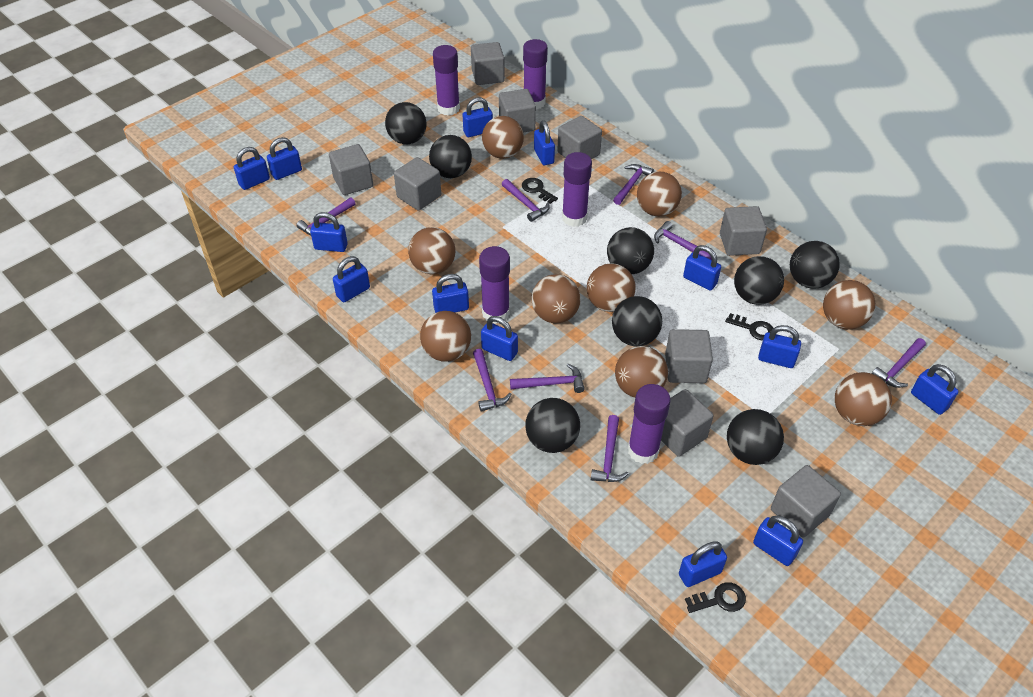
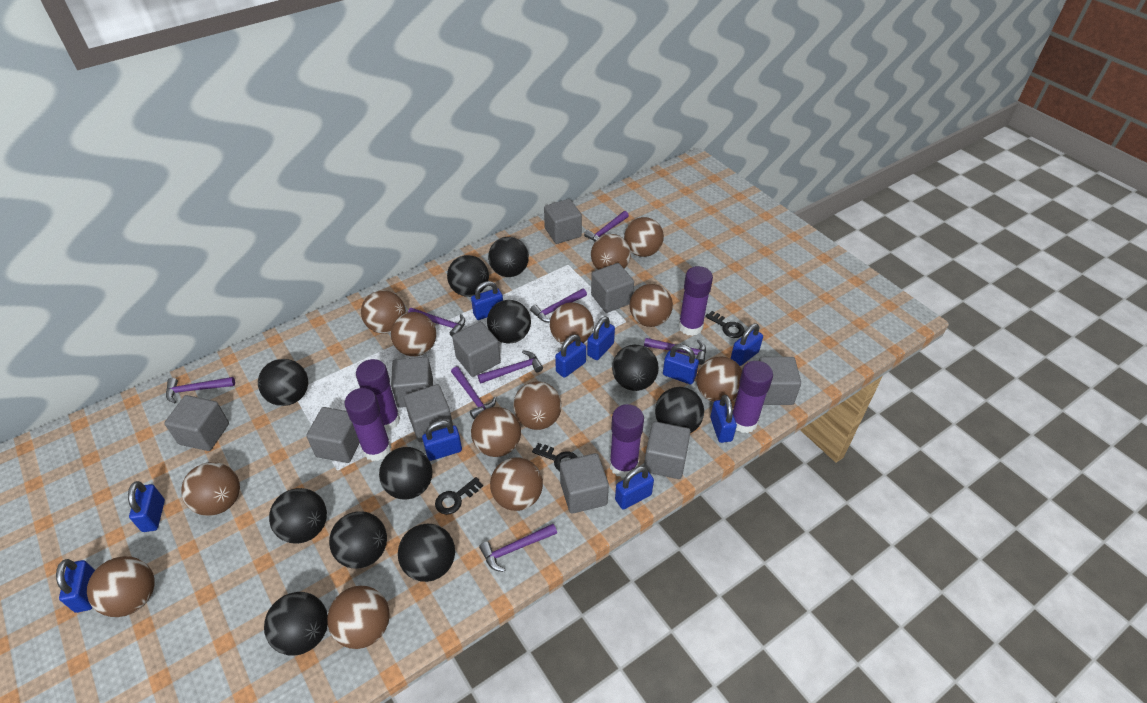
black ball: [385,102,427,144] [429,135,472,178] [525,398,580,453] [607,227,654,274] [612,296,662,346] [727,409,784,465] [734,256,784,305] [790,241,840,289] = 8 -> [258,359,308,406] [264,592,328,656] [269,488,327,544] [329,511,387,569] [379,447,432,500] [398,524,455,582] [447,255,489,297] [487,300,531,344] [488,237,529,277] [612,345,659,391] [655,387,704,433] = 11
blue padlock: [234,147,270,190] [267,137,302,180] [310,212,348,252] [333,256,370,302] [432,274,469,313] [462,97,493,137] [481,316,518,361] [534,120,555,165] [679,541,727,587] [683,245,721,291] [753,515,803,566] [758,325,801,368] [911,364,959,415] = 13 -> [56,559,95,613] [128,481,165,532] [422,420,462,461] [471,281,503,320] [555,334,586,378] [587,316,615,360] [615,466,654,509] [663,344,699,384] [710,395,737,443] [731,324,763,366] = 10
brown ball: [408,227,456,274] [420,311,471,362] [482,116,524,159] [531,274,581,323] [587,263,636,312] [615,346,668,397] [637,172,682,216] [823,280,875,330] [835,372,892,426] = 9 -> [87,556,154,617] [181,462,240,516] [327,586,390,649] [361,290,406,334] [391,312,436,356] [471,407,521,457] [490,457,543,511] [513,381,562,430] [550,302,594,345] [591,234,631,270] [624,217,664,257] [630,284,673,327] [696,356,742,402] = 13
grey cube: [329,144,373,195] [394,157,441,211] [471,42,505,85] [499,89,536,132] [557,116,602,159] [661,389,713,457] [665,329,713,383] [720,206,767,256] [771,465,841,538] = 9 -> [164,395,229,451] [306,407,360,463] [391,357,433,408] [404,384,453,442] [452,322,501,377] [544,199,582,244] [560,453,609,514] [591,263,634,313] [644,421,691,479] [759,357,801,405] = 10

